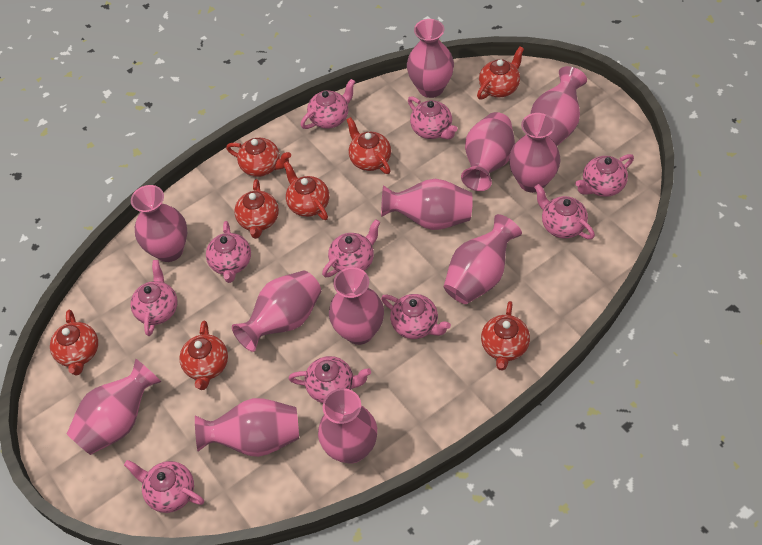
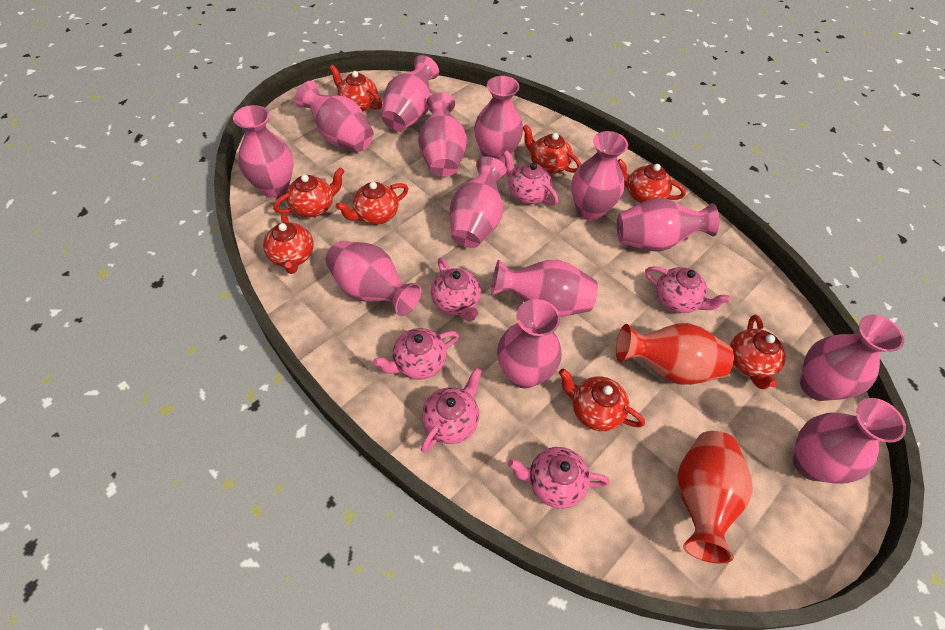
pink teapot: [124,460,204,513] [131,260,178,336] [206,221,251,283] [288,356,371,403] [301,79,355,129] [322,219,380,277] [381,294,451,339] [408,96,458,139] [534,184,595,239] [575,154,634,197] = 10 -> [373,328,459,380] [421,368,482,453] [431,257,481,322] [503,150,558,205] [508,447,610,509] [645,266,731,313] = 6
pink vase: [67,359,161,455] [131,185,187,262] [195,398,299,457] [232,271,321,352] [318,388,377,464] [329,267,384,345] [381,179,473,230] [407,19,454,98] [444,214,522,304] [461,112,515,191] [509,113,561,193] [530,66,587,146] = 12 -> [233,105,293,198] [295,81,374,152] [326,241,422,316] [382,55,439,131] [418,92,467,177] [450,156,507,248] [474,76,523,164] [491,259,598,317] [497,299,562,388] [571,131,628,221] [617,198,719,251] [793,398,906,484] [800,315,904,401] = 13
red vase: none = 0 -> [616,323,734,385] [677,431,753,563] = 2

